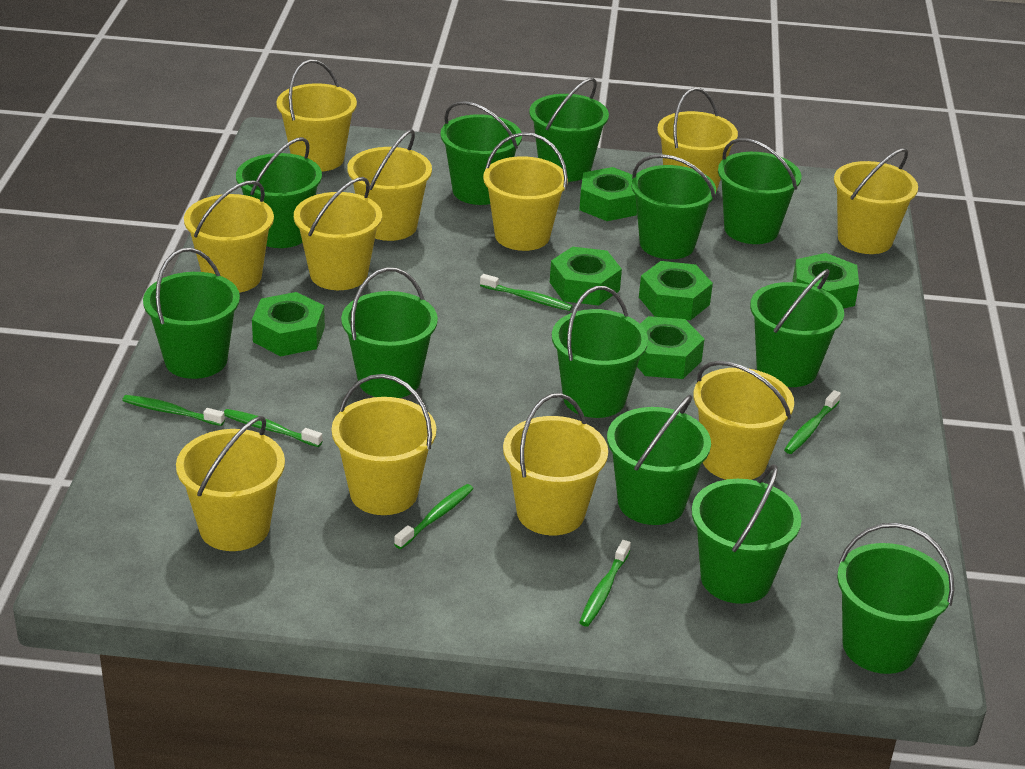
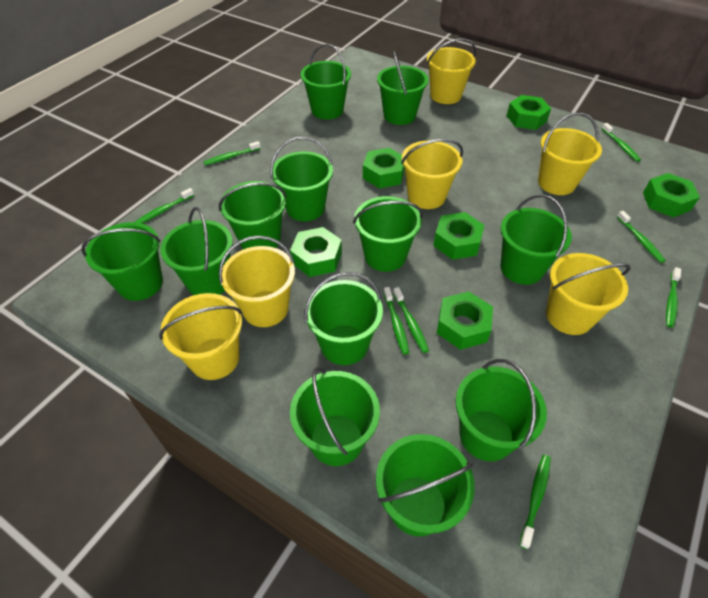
green toothbrush: [122,395,225,426] [224,409,322,447] [394,484,473,549] [480,274,573,311] [579,540,631,627] [784,390,841,454] = 6 -> [135,188,194,223] [203,141,261,165] [383,287,409,355] [393,287,429,353] [519,455,551,549] [602,123,641,162] [617,211,666,263] [666,267,681,327] = 8
yellow bucket: [176,416,285,551] [184,180,274,293] [276,59,357,172] [294,177,382,290] [332,374,436,515] [347,129,432,241] [483,132,568,251] [503,393,608,535] [657,88,738,192] [694,361,794,480] [834,148,918,254] = 11 -> [159,293,243,380] [219,236,295,327] [401,139,463,209] [427,39,476,104] [538,113,602,195] [546,253,631,335] = 6

